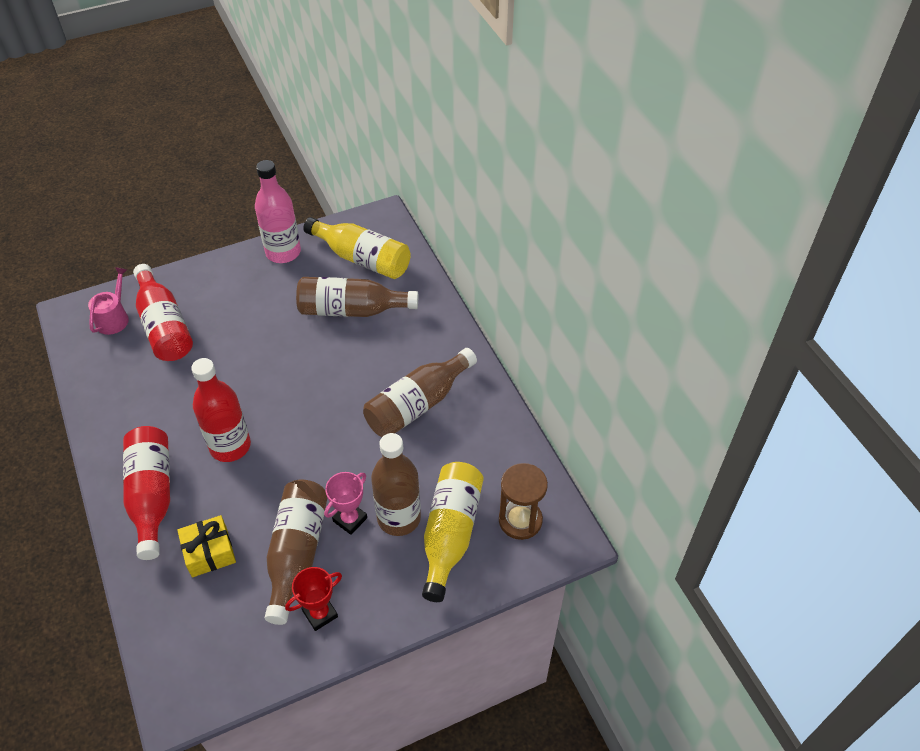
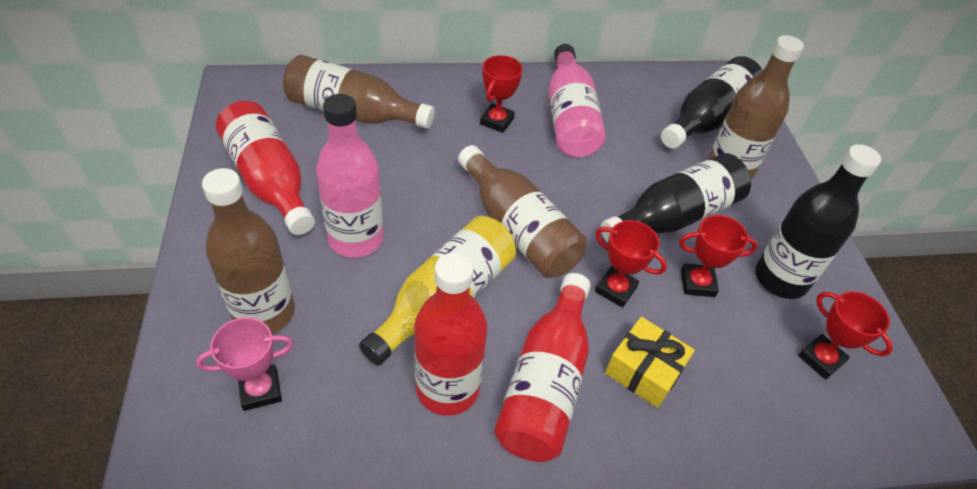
black bottle: none = 0 -> [601,153,751,242] [661,56,763,149] [755,144,881,299] = 3
brown hourglass: [499,463,548,540] = 1 -> none = 0
pink bottle: [255,160,301,263] = 1 -> [316,94,384,258] [548,44,606,157] = 2
pink watering can: [88,267,129,335] = 1 -> none = 0
red trophy: [285,567,342,631] = 1 -> [480,55,523,133] [595,220,667,307] [679,215,758,297] [798,291,893,379] = 4
yellow bottle: [303,217,410,279] [422,462,484,602] = 2 -> [359,216,516,366] = 1

